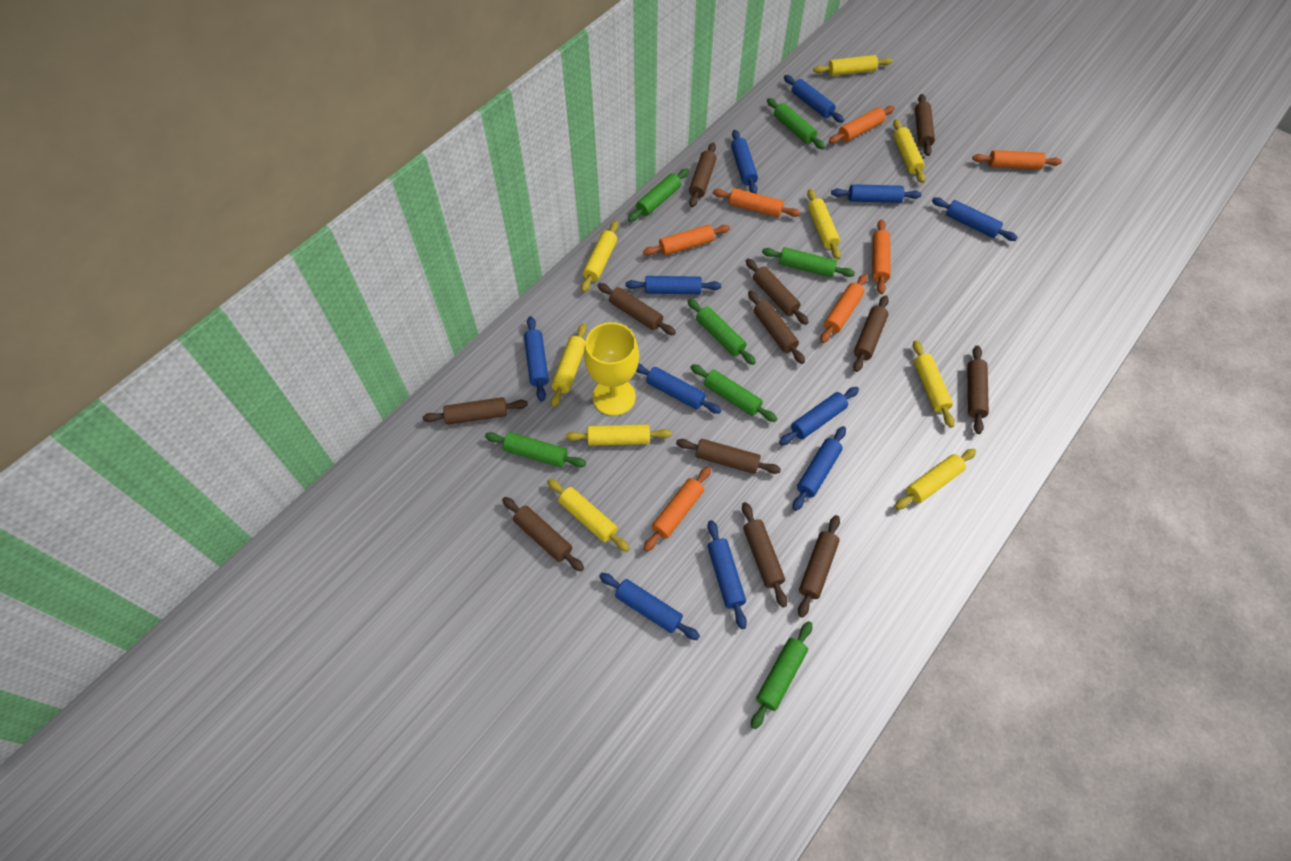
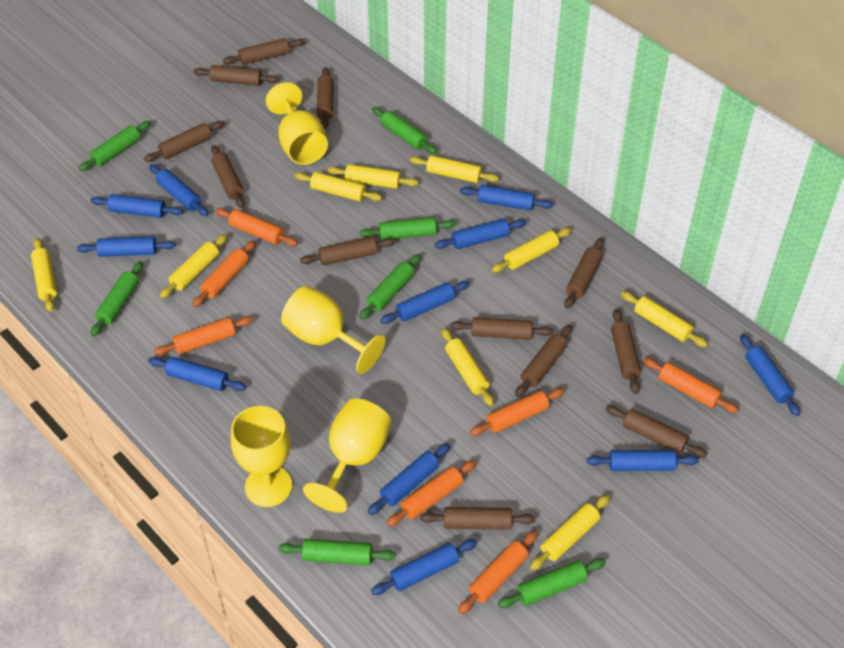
yellow goblet: [584,322,639,416] = 1 -> [231,406,292,507] [266,82,328,165] [281,286,385,374] [303,398,391,513] = 4

